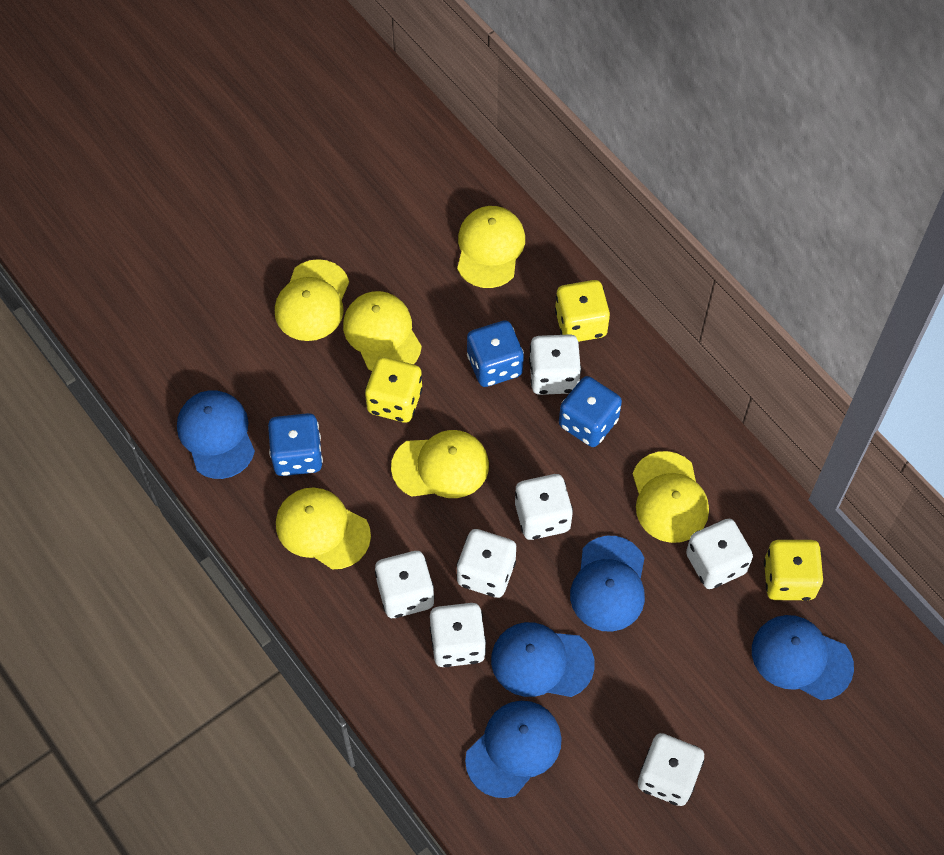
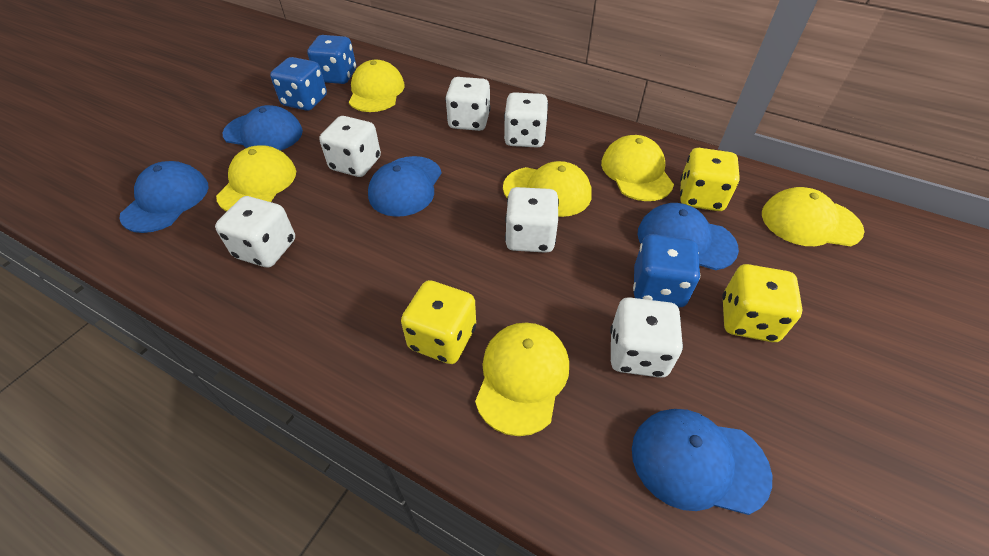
white dice: [375,551,435,618] [430,603,486,667] [457,529,516,598] [515,474,573,540] [529,334,581,395] [638,733,704,806] [686,519,753,589] = 7 -> [215,196,295,267] [320,116,381,177] [445,77,491,131] [504,92,548,148] [505,187,559,253] [610,297,683,378] = 6

